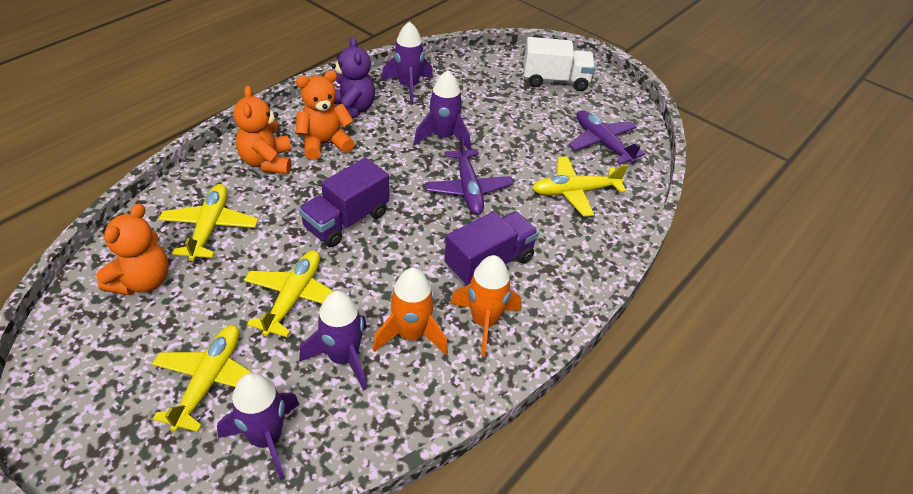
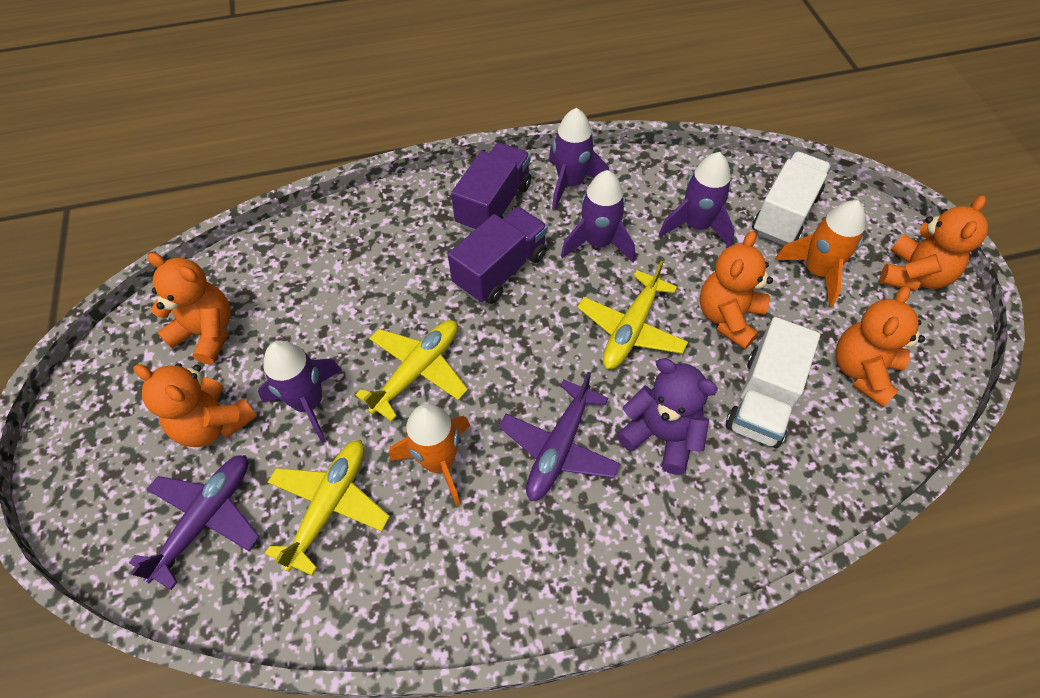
orange teddy bear: [96,204,169,295] [233,86,291,174] [296,70,355,160] = 3 -> [134,363,257,447] [148,252,231,365] [700,231,773,349] [835,286,925,407] [880,195,988,291] = 5
white truck: [524,37,595,91] = 1 -> [726,317,820,448] [752,152,831,245] = 2
yellow plane: [152,325,253,432] [159,184,258,261] [244,250,334,337] [532,156,628,217] = 4 -> [265,440,390,576] [355,320,468,422] [577,260,688,369] = 3

